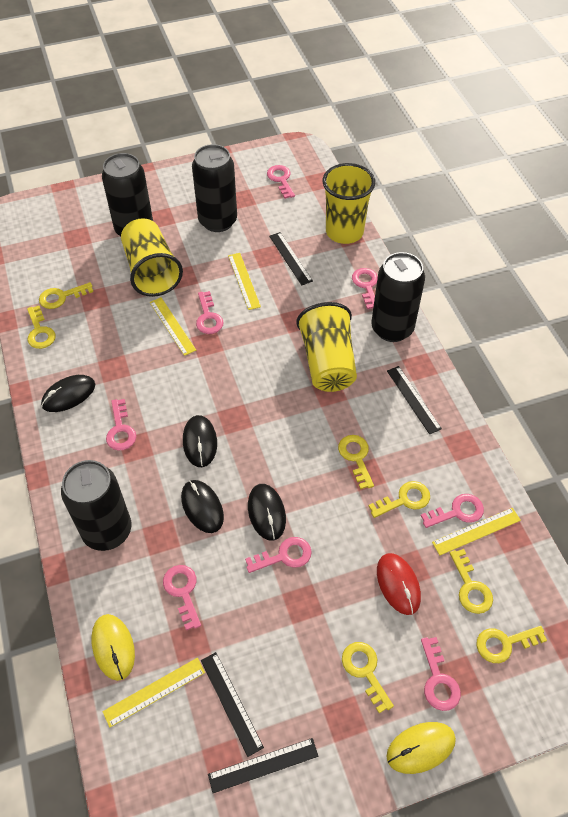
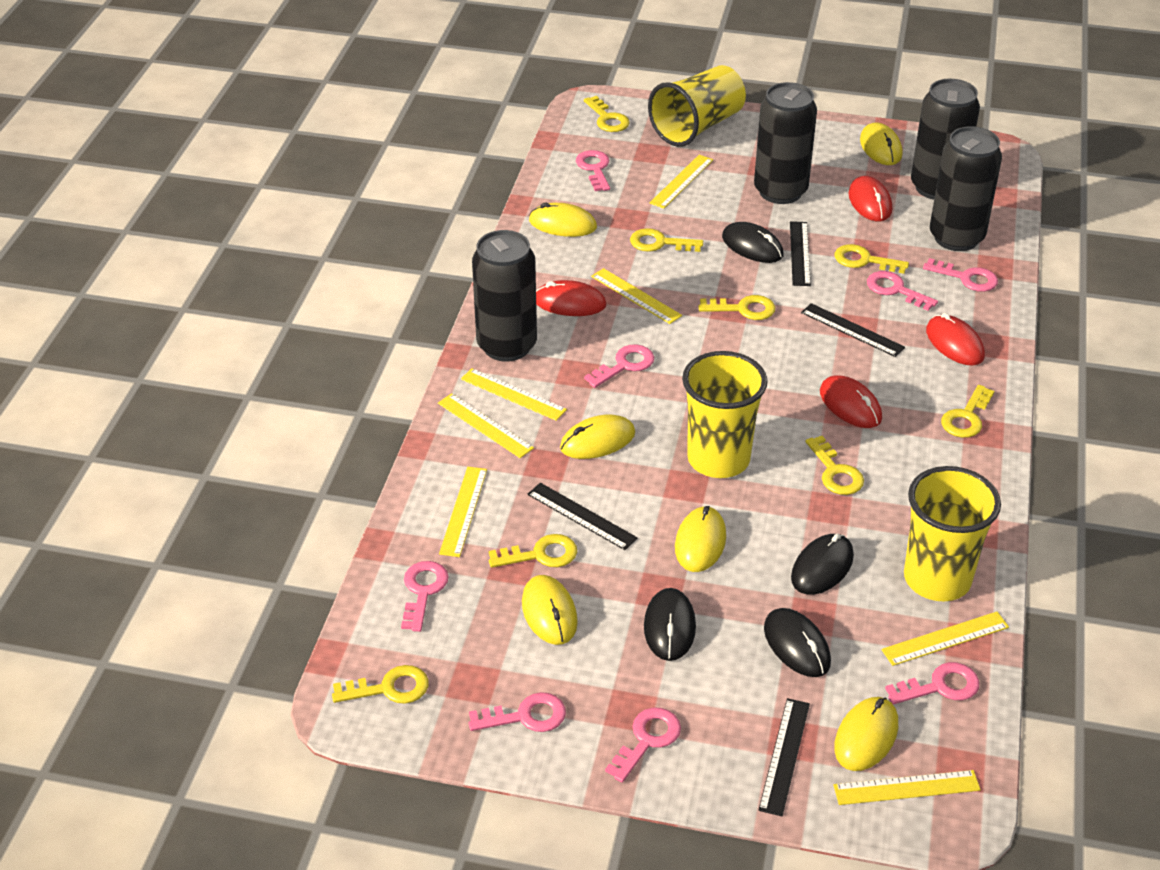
red mouse: [377,553,421,615] = 1 -> [536,280,606,316] [820,375,882,428] [849,176,892,221] [926,313,985,366] = 4
yellow key: [27,306,56,349] [39,282,93,309] [338,435,374,489] [342,642,394,713] [368,481,430,518] [450,549,493,614] [476,626,547,663] = 7 -> [332,665,429,704] [489,534,577,568] [584,96,630,132] [630,228,703,252] [699,295,775,320] [805,436,864,495] [835,244,909,274] [941,385,994,438] = 8
yellow mouse: [91,614,135,681] [386,722,456,774] = 2 -> [522,575,578,645] [529,203,597,237] [560,414,635,459] [675,506,726,572] [834,697,898,771] [860,123,902,165] = 6
yellow ruler: [102,658,205,728] [150,297,196,356] [228,253,261,310] [432,508,521,555] = 4 -> [438,393,534,458] [439,467,487,557] [461,368,567,421] [591,268,682,324] [650,155,713,209] [833,770,981,805] [882,612,1009,666] = 7

